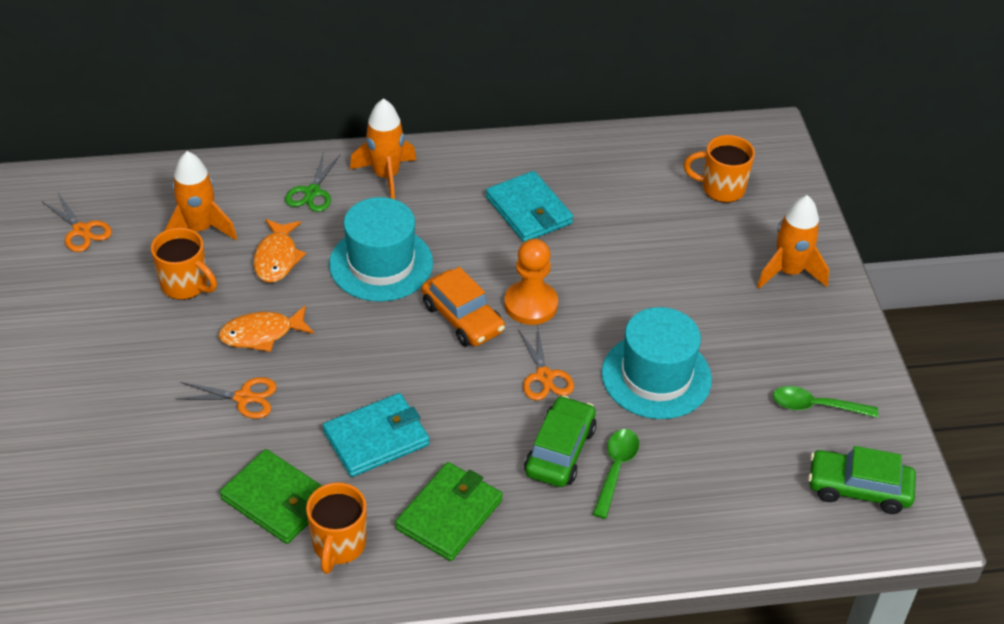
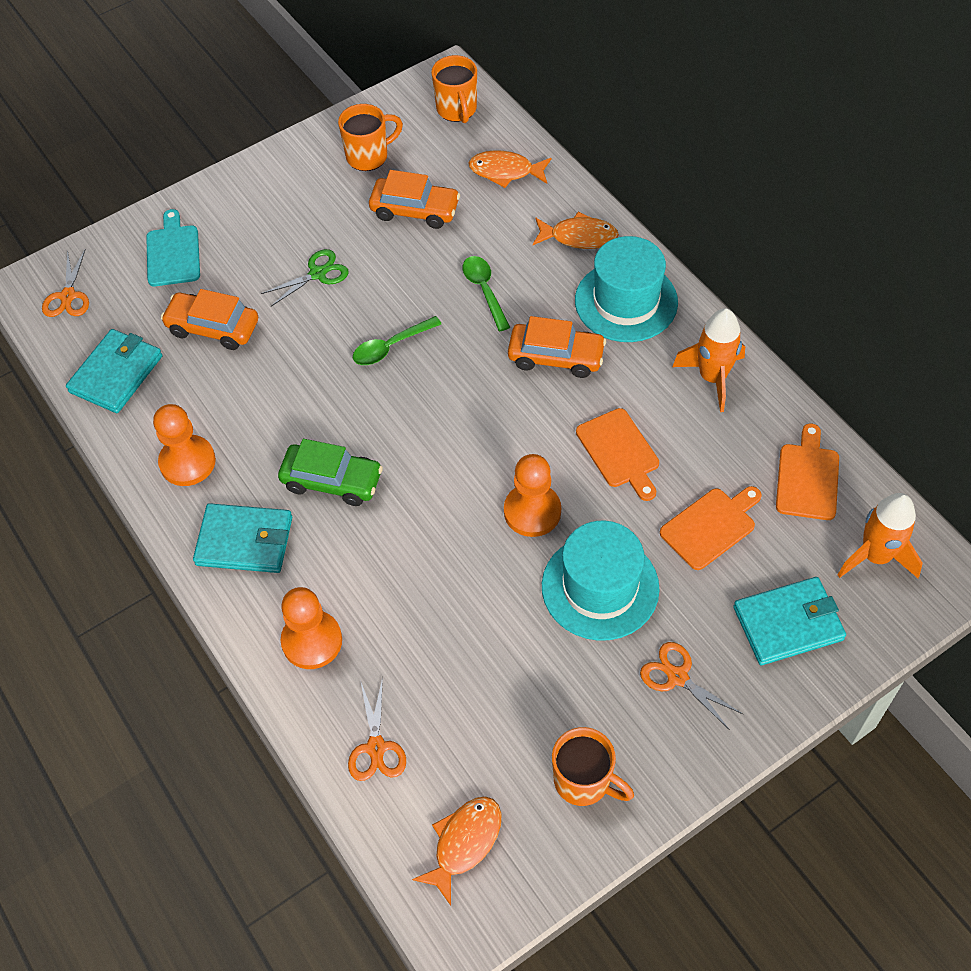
green car: [524,395,596,487] [808,446,916,514] = 2 -> [278,439,383,506] = 1
green wallet: [220,449,322,544] [395,462,503,561] = 2 -> none = 0
orange car: [422,267,505,347] = 1 -> [161,289,258,350] [369,170,460,229] [508,316,606,378] = 3
orange cutting board: none = 0 -> [576,408,659,501] [660,486,762,570] [776,424,839,520] = 3
orange fish: [219,305,314,352] [253,219,306,283] = 2 -> [412,796,501,906] [469,150,551,188] [533,212,619,249] = 3
orange pawn: [504,239,558,325] = 1 -> [153,404,216,486] [281,587,342,669] [504,454,561,537] = 3
orange rocket: [165,151,237,240] [350,98,416,199] [757,195,829,289] = 3 -> [672,308,745,412] [838,493,923,578] = 2
turquoise cutting board: none = 0 -> [146,209,200,286] = 1
turquoise wallet: [323,393,429,477] [486,171,573,242] = 2 -> [66,329,162,413] [193,503,292,573] [733,577,846,665] = 3

